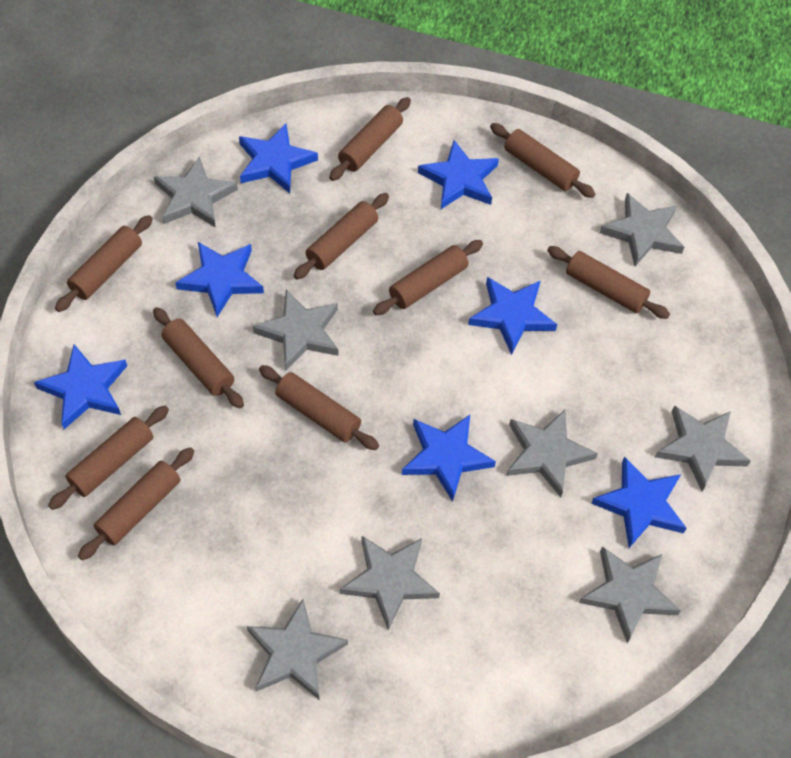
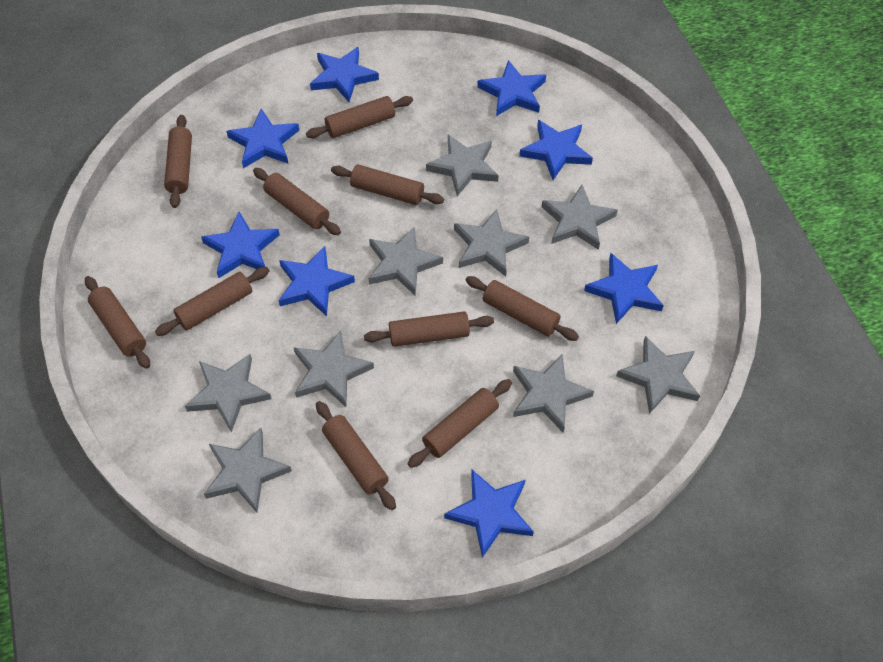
blue star: [34,344,127,429] [175,242,264,317] [239,124,318,193] [402,415,496,502] [418,140,499,209] [468,277,557,355] [591,456,686,548] = 7 -> [201,212,280,278] [226,109,299,168] [278,246,355,316] [310,47,379,102] [444,470,534,558] [477,60,546,116] [519,120,593,180] [584,253,664,324] = 8
grey star: [154,156,238,228] [247,599,348,699] [253,290,338,371] [340,536,440,630] [506,410,598,497] [579,546,681,643] [600,193,684,266] [655,406,751,491] = 8 -> [185,354,271,432] [204,428,292,512] [293,331,374,407] [368,227,443,295] [426,135,499,196] [454,209,529,276] [513,354,594,433] [542,185,618,250] [616,336,700,414] = 9

